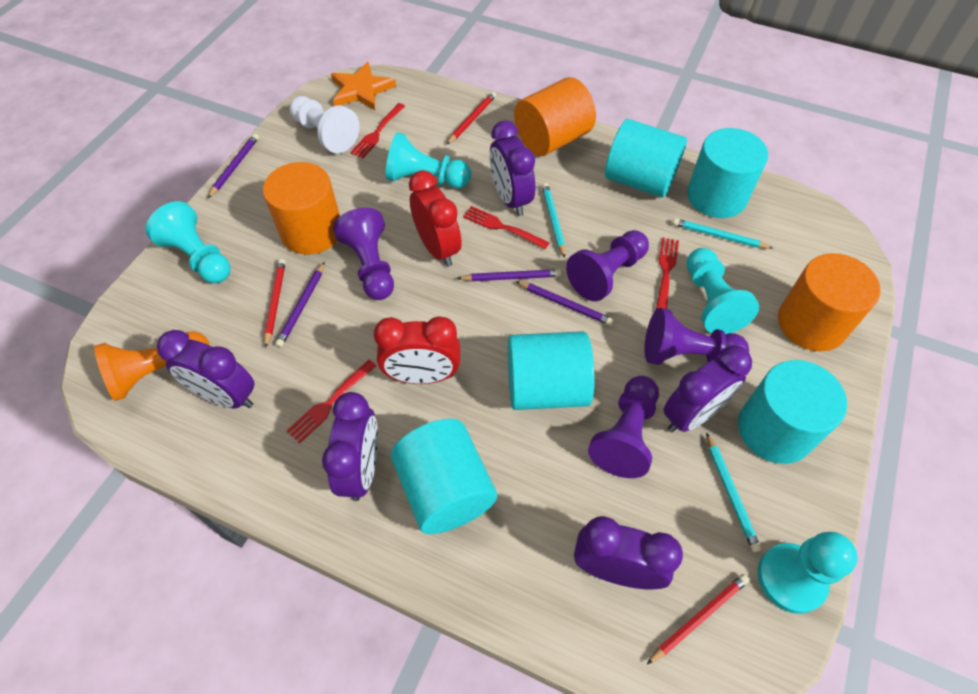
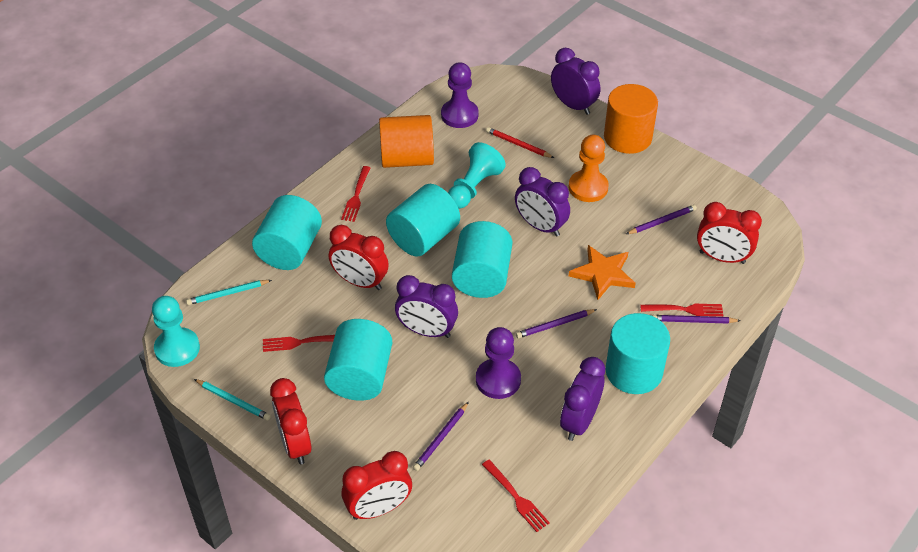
orange cylinder: [263,162,340,254] [514,77,596,156] [778,253,881,351] = 3 -> [379,115,434,168] [604,84,658,154] = 2
purple clock: [157,330,254,408] [322,392,378,501] [490,120,535,216] [574,516,683,590] [664,345,752,432] = 5 -> [395,275,458,338] [515,167,570,237] [551,48,600,115] [560,357,605,441] = 4
purple pawn: [333,208,394,300] [566,230,649,301] [588,376,659,478] [645,308,749,365] = 4 -> [441,62,479,128] [476,327,521,399] = 2
red clock: [374,316,460,384] [409,170,462,267] = 2 -> [270,378,312,464] [329,225,389,290] [342,451,412,520] [697,202,762,264] = 4
red pencil: [264,259,286,348] [447,92,496,144] [647,574,749,664] = 3 -> [486,127,554,158] = 1
turquoise pawn: [145,201,230,283] [386,132,471,188] [686,248,759,334] [758,532,858,614] = 4 -> [152,296,200,367] [448,142,506,209] = 2
turquoise pencil: [542,183,565,258] [673,218,773,249] [706,432,761,552] = 3 -> [186,280,272,305] [194,379,271,421] = 2
white pawn: [290,96,360,153] = 1 -> none = 0

